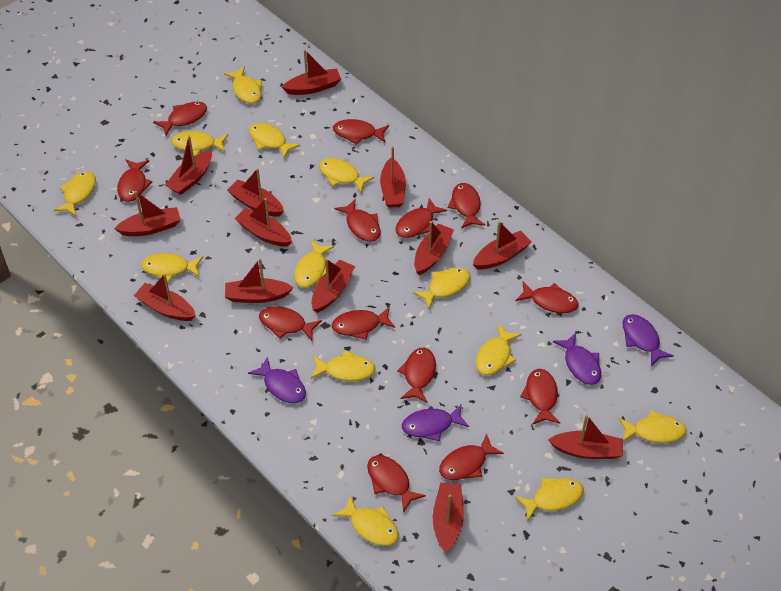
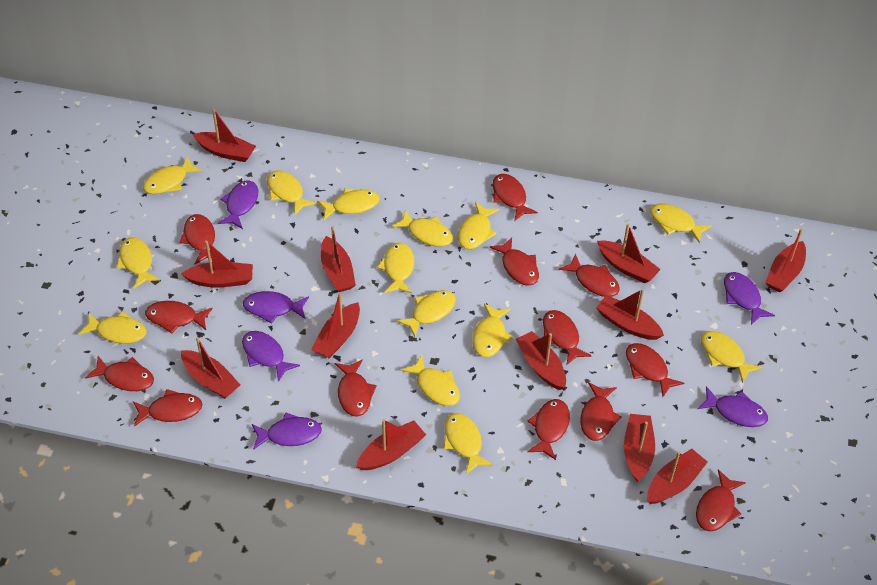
purple fish: [248,356,306,403] [402,404,469,441] [553,333,601,385] [623,314,674,367] = 4 -> [218,181,258,229] [242,331,300,382] [243,291,309,324] [252,412,322,450] [697,386,768,427] [724,272,775,325] = 6
red boat: [114,191,181,236] [134,274,196,321] [165,136,212,195] [225,258,294,303] [227,168,284,216] [235,198,292,247] [282,50,341,95] [311,259,355,313] [380,146,406,207] [414,221,454,275] [433,483,464,553] [473,221,531,269] [548,415,623,459] = 13 -> [181,241,253,288] [181,337,240,398] [193,109,256,162] [311,293,360,358] [321,226,356,292] [356,419,426,470] [516,331,566,390] [596,289,664,340] [597,224,661,283] [624,414,655,482] [647,449,708,504] [765,229,806,292] = 12
yellow fish: [54,171,96,216] [141,253,203,282] [171,131,228,156] [224,66,262,104] [249,123,300,158] [294,241,334,288] [311,350,375,381] [319,158,374,192] [332,495,399,546] [413,267,470,309] [476,324,522,375] [515,478,584,521] [619,410,687,443] = 13 -> [79,311,147,344] [116,237,160,289] [143,156,202,194] [267,170,316,215] [317,188,380,220] [377,242,414,293] [392,209,453,247] [396,290,456,337] [401,355,460,406] [444,413,493,474] [458,202,499,249] [473,303,513,357] [650,204,712,243] [701,331,762,383] = 14

